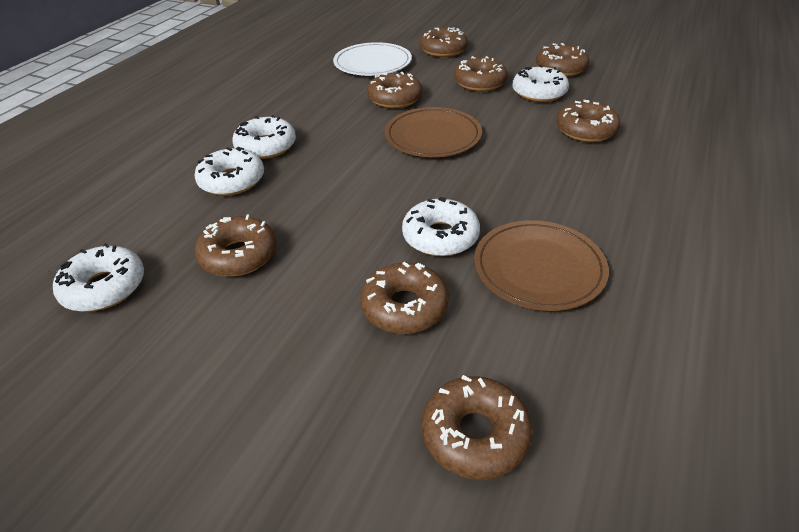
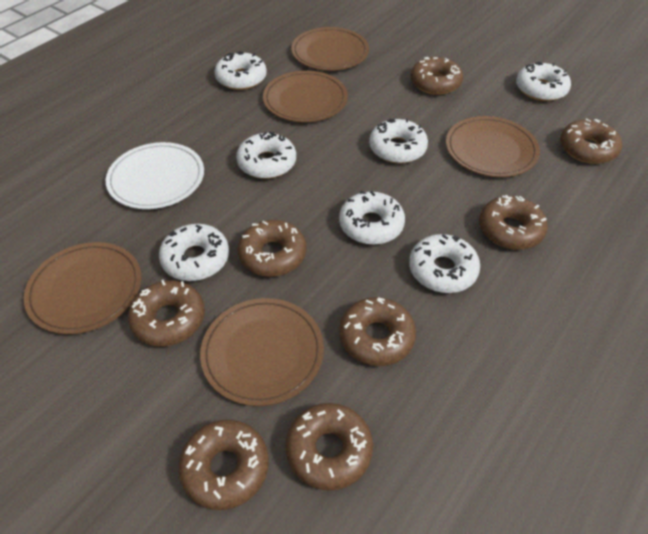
brown plate: [385,107,482,157] [474,220,609,311] = 2 -> [24,242,141,334] [200,298,324,406] [263,71,348,122] [291,27,369,71] [446,116,540,177] = 5
white donut: [53,243,144,312] [194,147,264,196] [232,115,296,159] [402,197,480,256] [512,65,569,102] = 5 -> [159,224,229,281] [214,51,267,90] [236,131,296,179] [339,191,405,245] [369,118,428,163] [409,234,480,293] [516,61,571,101] = 7

